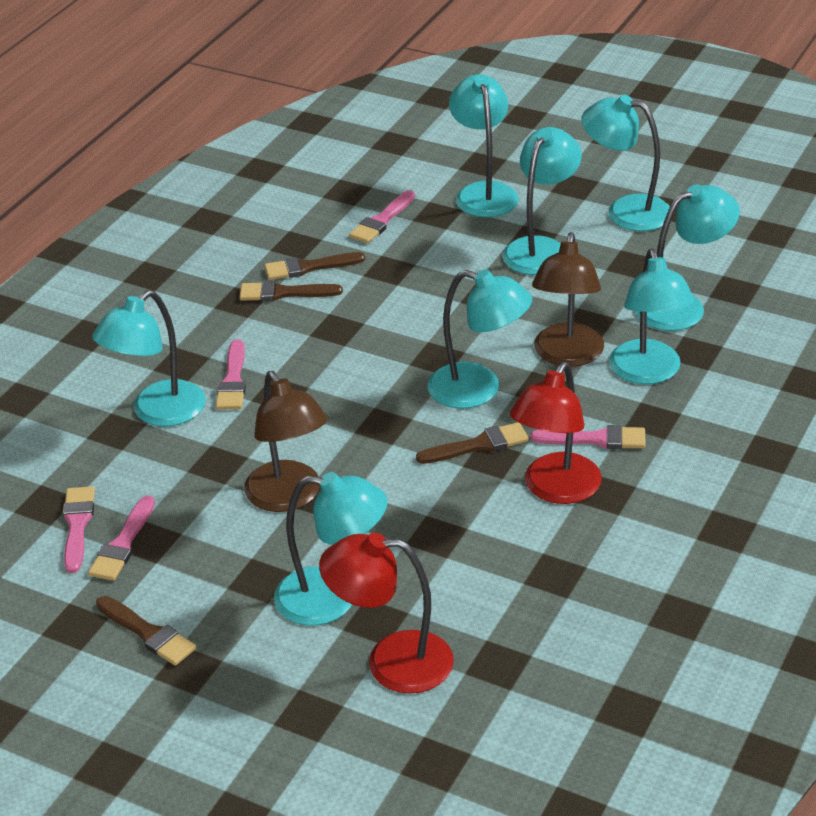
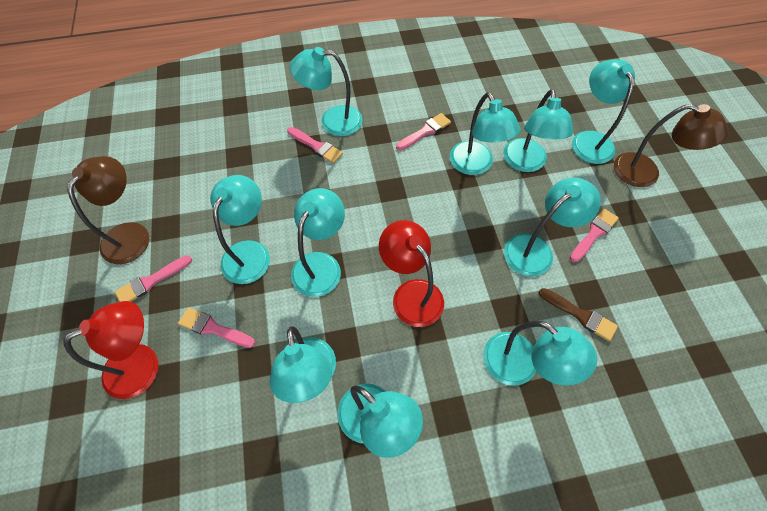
brown brush: [96,596,196,666] [239,281,343,301] [264,252,365,280] [416,422,529,464] = 4 -> [539,288,618,341] = 1
turquoise lamp: [92,290,206,426] [274,472,388,626] [428,269,532,409] [449,74,519,217] [503,127,582,275] [581,95,670,231] [609,249,695,384] [636,184,740,331] = 8 -> [210,175,270,284] [270,326,336,403] [290,47,363,136] [291,188,345,297] [337,384,423,458] [450,92,520,175] [483,321,597,386] [503,89,573,172] [504,178,601,277] [572,59,635,164] = 10

